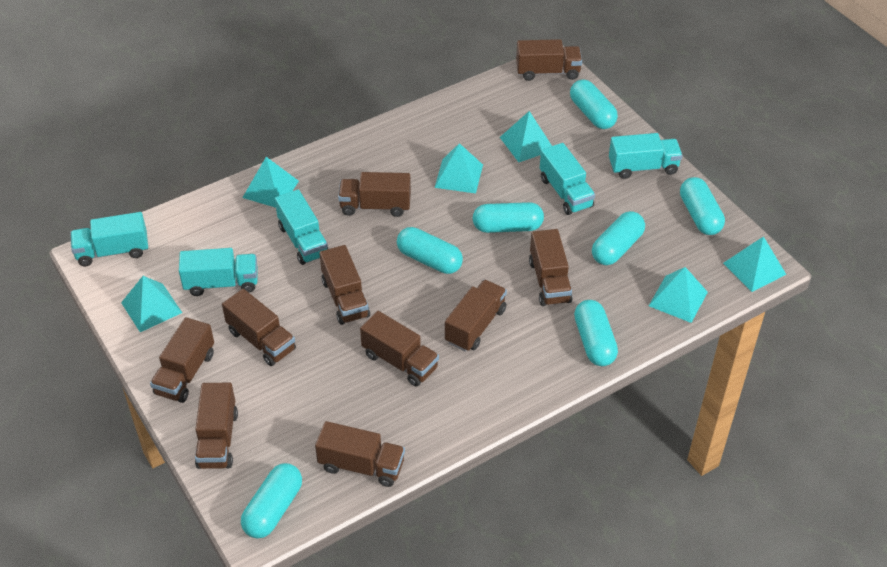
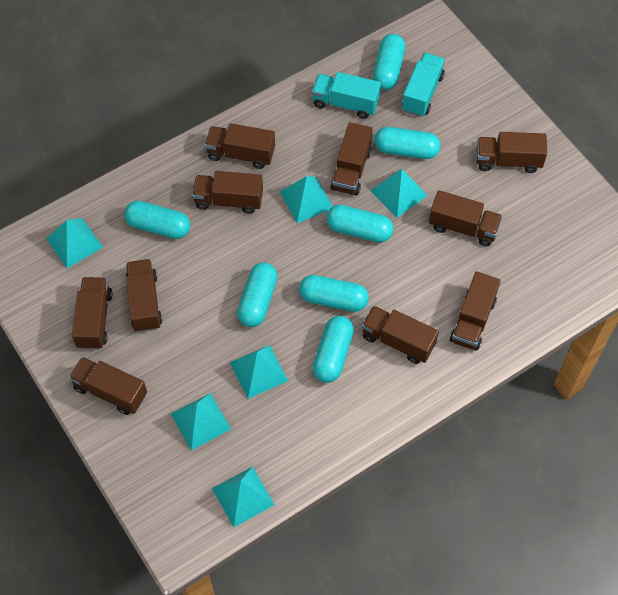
turquoise truck: [70,212,148,266] [179,248,258,296] [275,189,329,265] [540,143,595,215] [609,133,683,179] = 5 -> [312,72,381,119] [402,53,445,117] = 2

